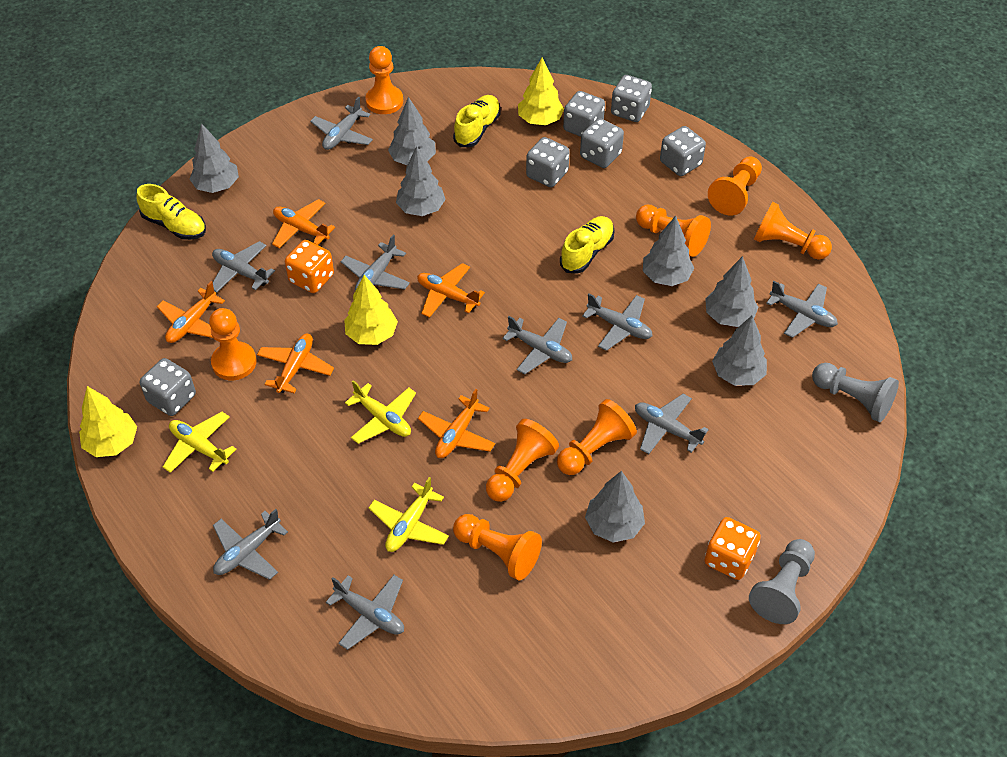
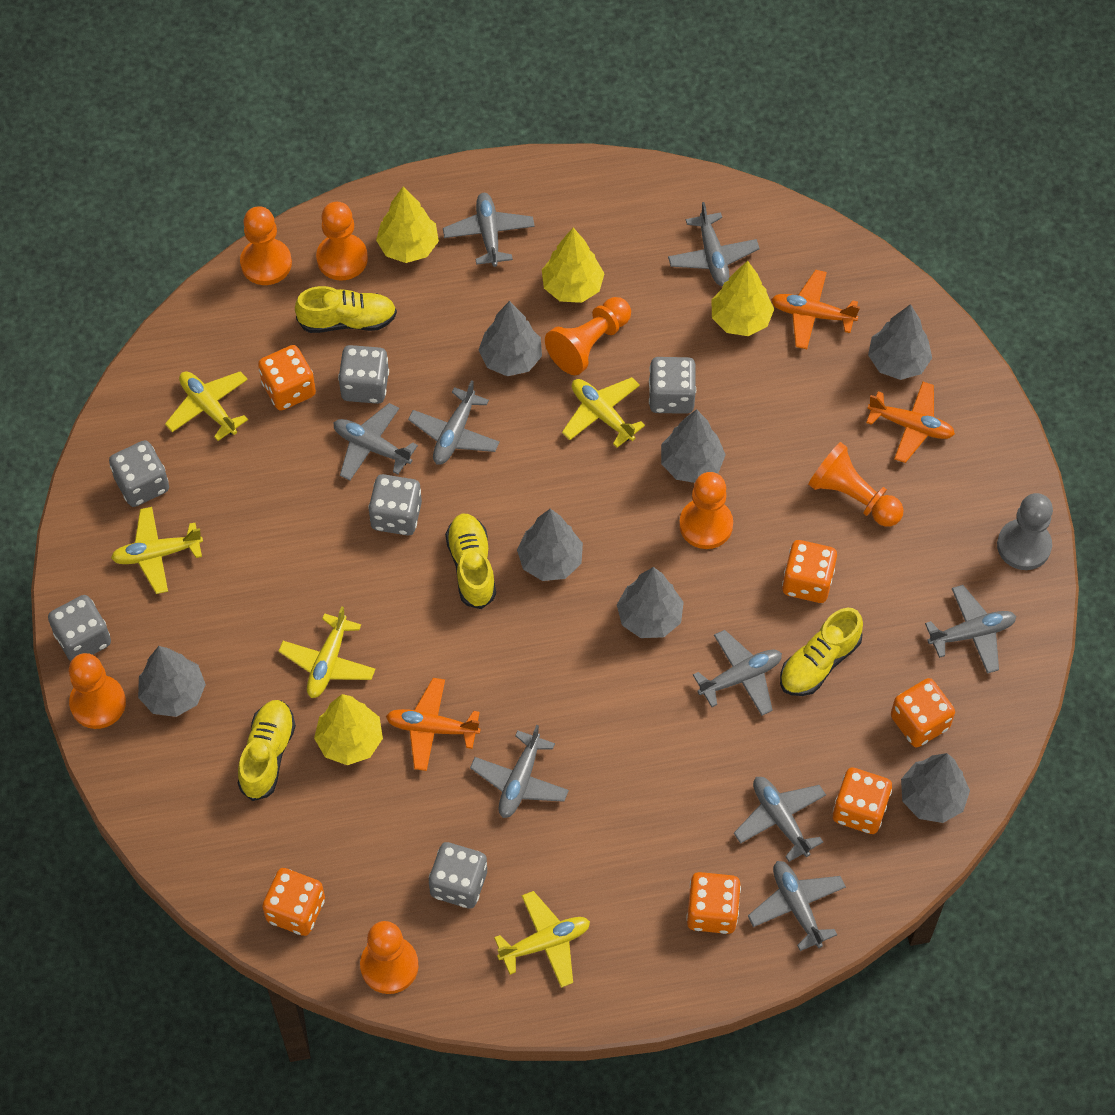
grey pawn: [749,539,815,624] [812,363,899,422] = 2 -> [997,493,1053,570] = 1
orange dice: [285,240,334,293] [704,517,761,580] = 2 -> [258,345,316,411] [262,868,325,936] [686,872,741,934] [782,540,837,603] [833,768,892,834] [891,678,955,747] = 6
orange pawn: [209,308,257,380] [365,46,403,114] [453,514,542,580] [486,419,559,502] [557,399,637,475] [636,204,711,257] [708,156,762,215] [754,202,832,260] = 8 -> [69,653,126,729] [240,206,292,285] [316,202,368,280] [360,921,419,994] [545,297,631,375] [679,472,733,549] [808,442,904,527] = 7
orange plane: [157,281,225,343] [257,334,334,393] [272,199,335,248] [417,263,485,318] [418,389,495,458] = 5 -> [386,678,480,771] [771,270,860,349] [866,382,955,463] = 3
yellow plane: [163,412,236,473] [345,380,416,444] [369,477,449,552] = 3 -> [111,507,203,594] [165,371,248,441] [278,606,375,698] [494,891,590,988] [562,377,645,448] = 5
yellow shoe: [136,184,206,240] [453,95,501,147] [560,216,615,274] = 3 -> [238,700,296,801] [295,286,397,333] [445,514,496,609] [780,608,863,696] = 4
yellow tree: [79,386,137,457] [344,275,398,345] [518,57,564,125] = 3 -> [314,694,383,765] [376,186,439,263] [542,228,605,303] [711,261,774,336] = 4

